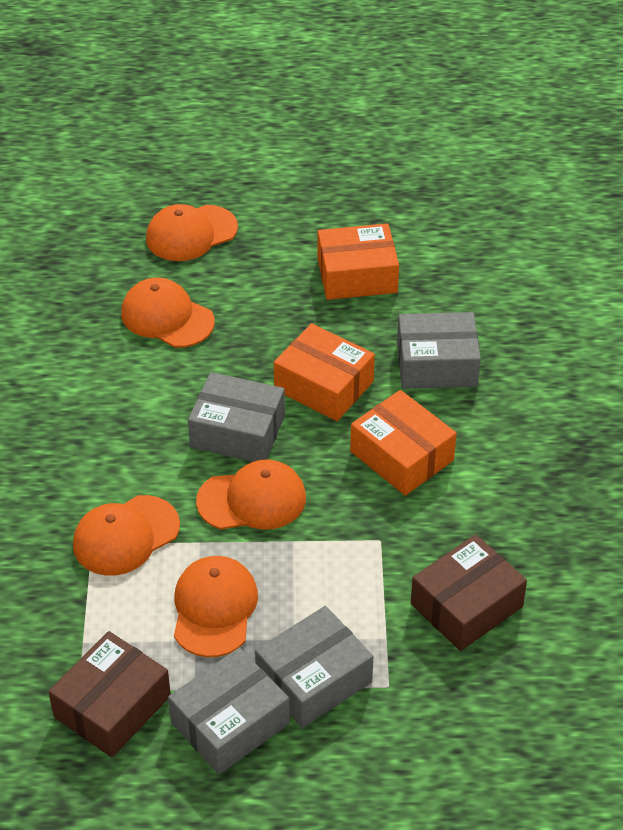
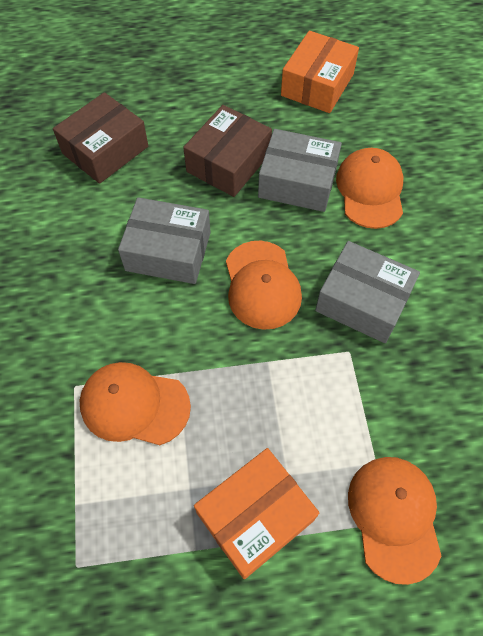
grey box: [168,648,290,775] [188,372,285,462] [255,606,373,728] [397,312,481,389] = 4 -> [118,197,211,284] [258,129,342,212] [315,241,420,343] = 3
orange box: [274,323,375,421] [317,223,399,300] [350,390,457,496] = 3 -> [194,448,319,579] [281,31,359,113] = 2
orange cap: [73,495,180,575] [121,277,215,348] [146,204,238,261] [174,556,258,657] [196,460,306,530] = 5 -> [80,362,191,445] [226,241,302,330] [336,148,403,229] [348,457,441,585] = 4

